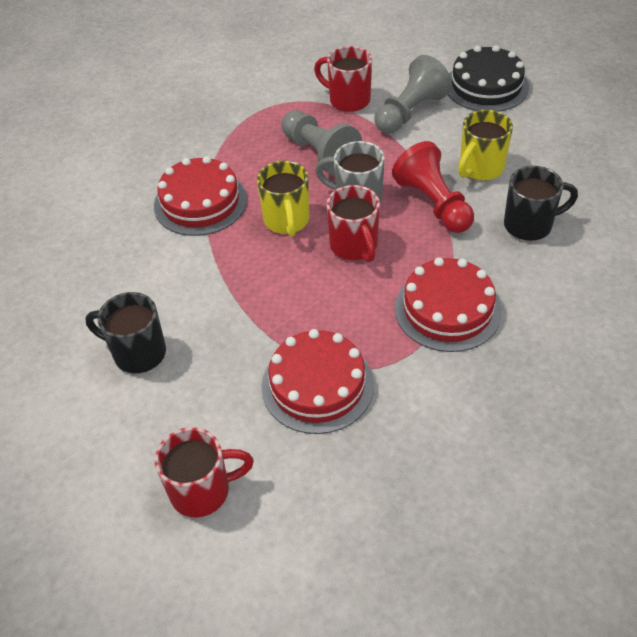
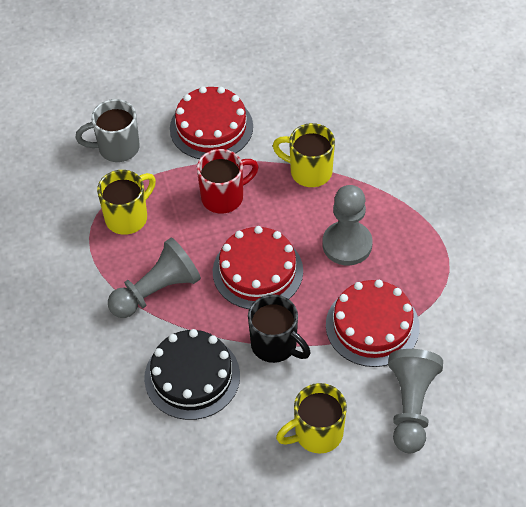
black mug: [85,292,166,373] [504,166,578,241] = 2 -> [248,294,310,363] = 1
grey pawn: [282,110,362,176] [375,55,452,133] = 2 -> [108,238,201,318] [323,185,373,265] [388,349,443,453] = 3
red mug: [155,427,254,518] [314,46,372,112] [327,185,380,262] = 3 -> [197,149,259,214] = 1
red pawn: [392,141,474,233] = 1 -> none = 0
yellow mug: [257,161,310,237] [458,110,513,181] = 2 -> [97,170,156,235] [273,123,335,187] [276,383,347,454] = 3

